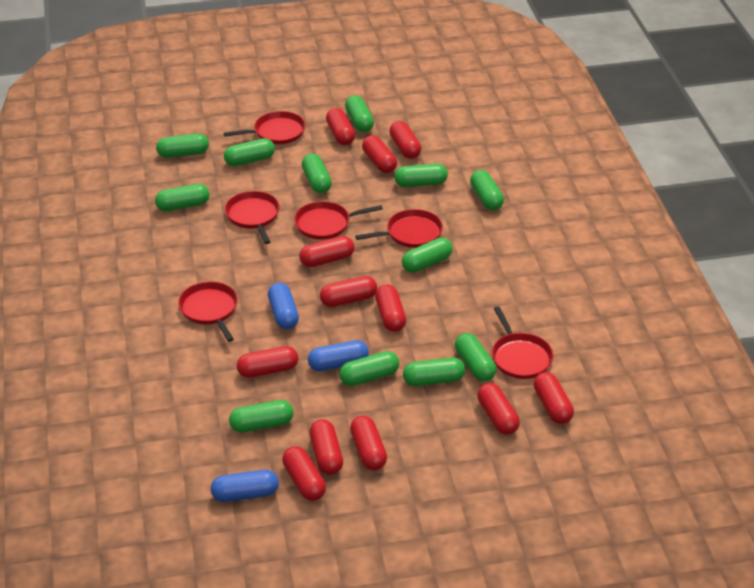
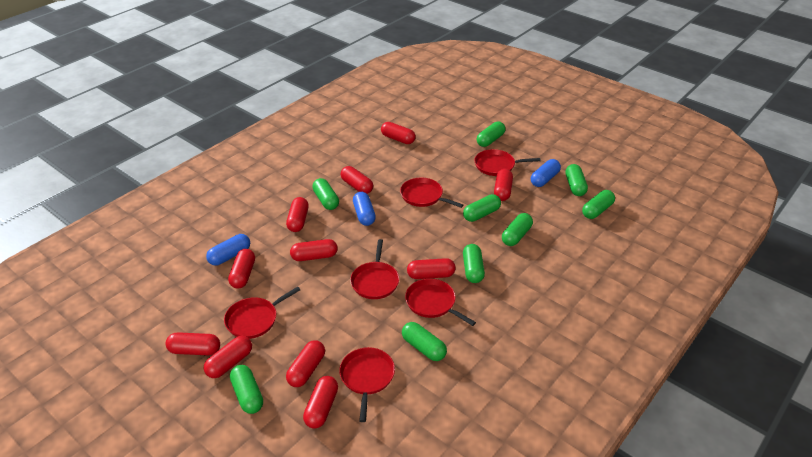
green capsule: [155,184,210,211] [156,133,209,158] [224,138,275,166] [229,400,294,433] [302,154,332,193] [339,351,399,386] [345,95,374,132] [394,163,448,187] [402,238,453,273] [403,357,465,386] [455,333,496,382] [470,170,504,210] = 12 -> [230,365,263,414] [312,178,339,210] [402,322,447,361] [463,194,501,222] [463,244,485,283] [477,121,506,147] [502,213,533,246] [565,164,588,196] [582,190,615,219] = 9
red capsule: [237,346,298,378] [282,446,326,501] [299,236,354,267] [309,419,343,475] [320,276,377,307] [326,108,355,145] [350,416,387,470] [362,135,397,173] [375,284,406,332] [389,121,421,159] [477,383,520,435] [534,372,574,424] = 12 -> [165,332,220,355] [204,336,252,378] [228,249,255,288] [286,197,309,232] [286,340,325,387] [290,239,338,261] [303,376,338,429] [341,166,373,194] [381,122,416,144] [407,258,456,279] [494,169,513,201] = 11

